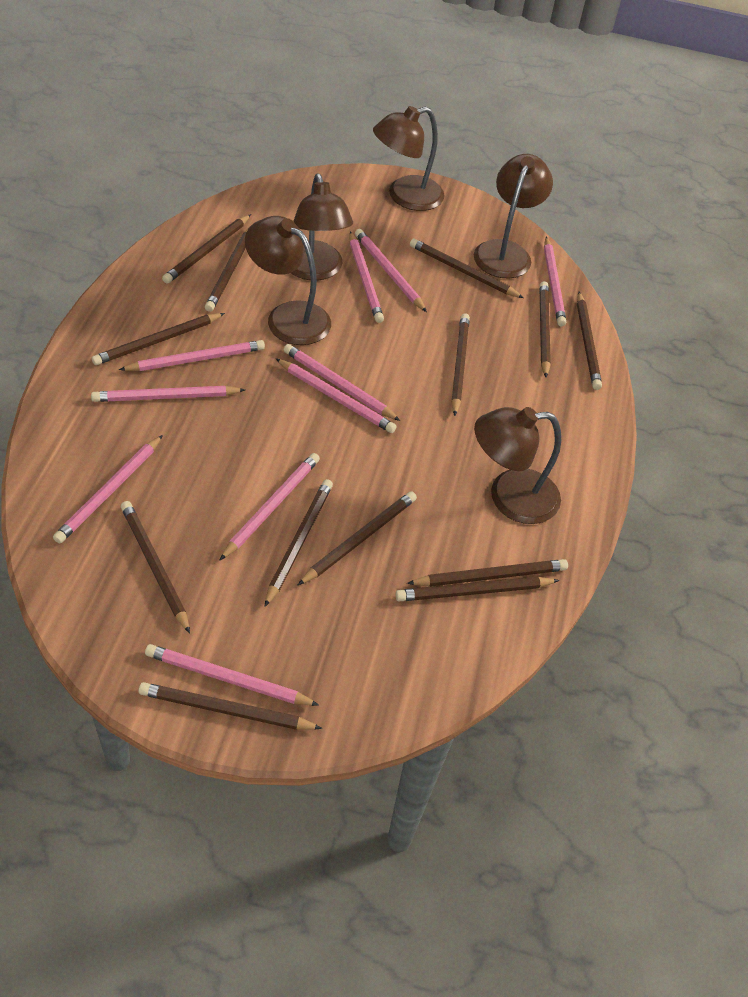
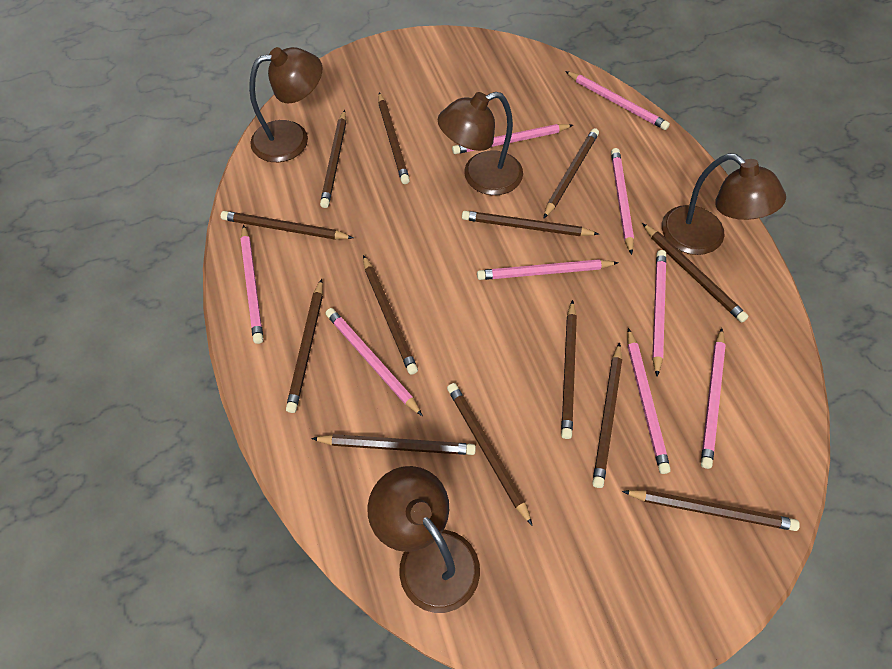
brown lamp: [245,216,331,345] [291,173,353,280] [373,106,445,211] [474,154,553,278] [474,407,561,524] = 5 -> [249,47,322,162] [367,466,480,613] [438,92,523,195] [662,153,786,255] = 4
pink pencil: [53,435,163,544] [91,386,245,402] [119,340,265,371] [145,644,319,706] [219,453,320,561] [276,358,397,433] [284,344,400,421] [350,231,384,323] [355,229,427,312] [544,237,566,326] = 10 -> [240,225,263,344] [326,308,423,416] [452,124,573,154] [477,259,618,280] [565,71,670,130] [611,148,634,255] [627,328,671,474] [652,250,666,377] [701,328,726,469] = 9

